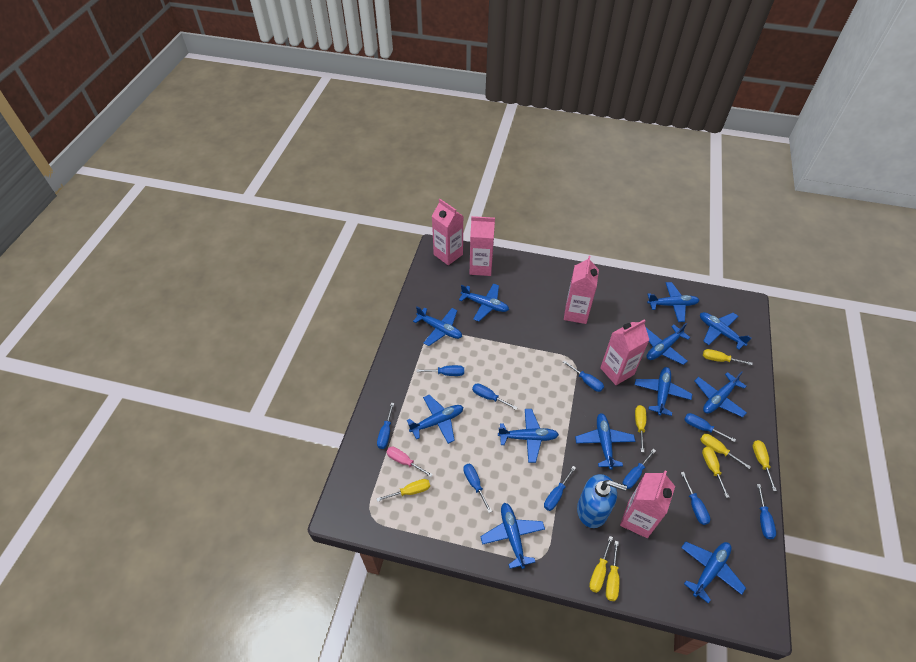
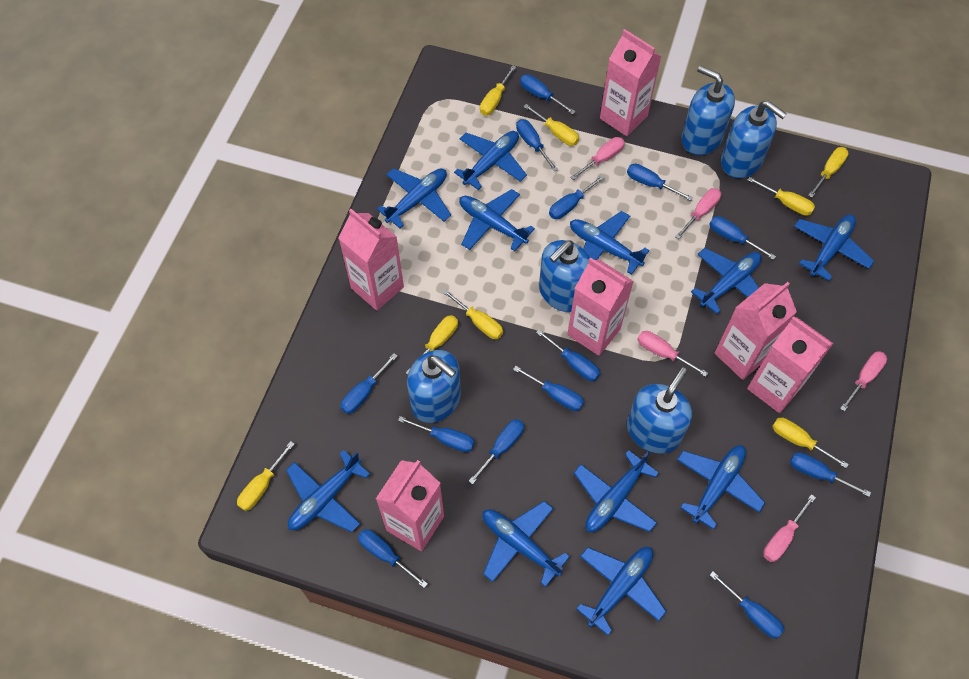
blue plane: [407,395,463,444] [413,307,462,346] [459,283,509,322] [480,503,545,569] [498,409,559,463] [575,413,636,470] [635,367,692,416] [646,323,691,365] [647,282,699,322] [681,541,746,604] [695,371,747,417] [700,312,751,350] = 12 -> [286,450,370,532] [377,168,451,228] [454,131,527,190] [459,189,535,251] [482,501,570,587] [570,211,649,275] [574,450,659,532] [576,547,666,635] [677,445,765,530] [691,248,762,314] [794,214,874,281] = 11
blue screwdriver: [377,403,394,449] [416,365,464,376] [463,464,492,513] [472,383,518,410] [544,466,576,511] [563,360,604,392] [623,449,656,489] [681,472,710,525] [684,413,736,442] [757,484,776,539] = 10 -> [340,353,397,414] [358,529,428,588] [398,416,475,452] [469,419,524,484] [513,366,584,411] [516,119,558,172] [520,74,576,114] [536,329,600,381] [549,175,605,219] [627,164,693,201] [709,216,776,260] [710,571,784,639] [790,452,871,497] = 13
blue soap dispenser: [577,474,627,528] = 1 -> [407,350,461,423] [539,240,590,312] [627,367,692,454] [681,65,735,155] [721,101,787,178] = 5
pink carton: [432,199,463,265] [470,216,495,276] [564,256,599,324] [600,319,649,385] [620,471,675,538] = 5 -> [338,209,404,311] [376,460,444,551] [567,257,634,356] [600,29,662,136] [714,282,797,380] [747,317,833,413] = 6
pink screwdriver: [386,447,433,477] = 1 -> [570,137,625,180] [637,331,708,377] [675,188,721,239] [763,494,816,562] [840,351,887,412] = 5

